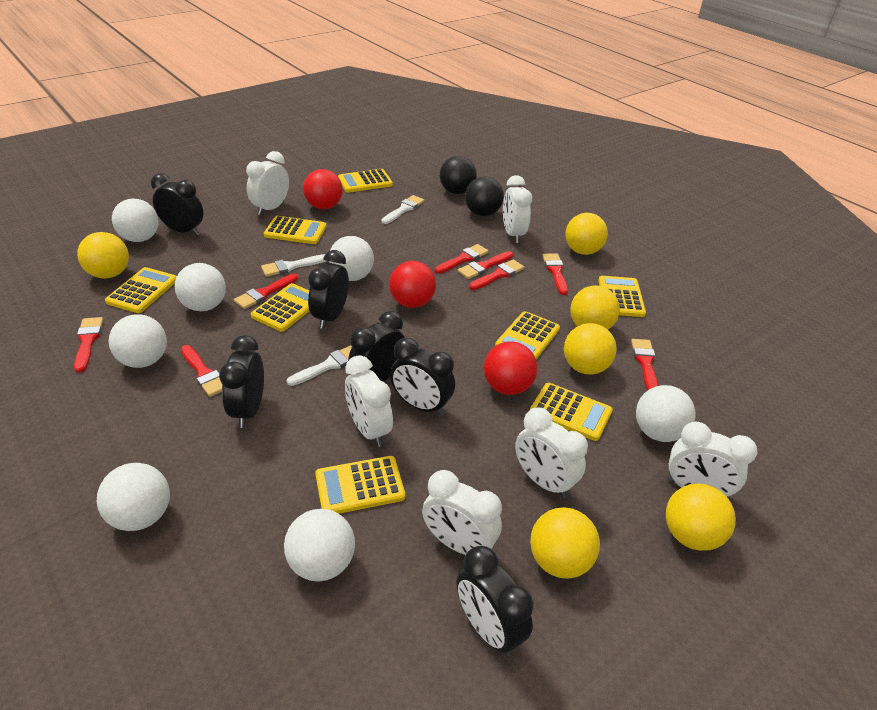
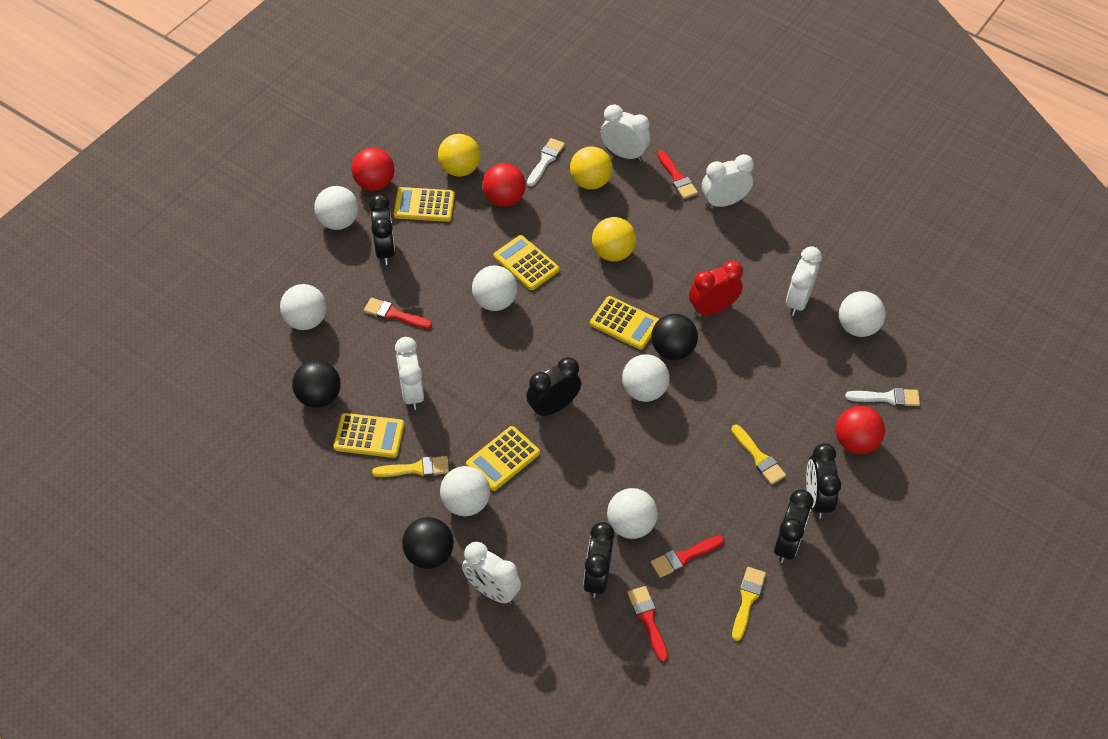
black ball: [440,156,477,194] [465,176,504,216] = 2 -> [292,360,341,408] [402,517,454,569] [651,314,698,360] = 3
black clock: [151,173,204,236] [219,335,264,428] [308,250,349,329] [348,311,405,382] [390,338,455,416] [456,546,533,656] = 6 -> [369,194,395,265] [526,357,581,418] [583,522,614,598] [774,490,813,563] [806,443,841,519] = 5
red brush: [74,317,103,373] [181,345,222,397] [234,274,298,309] [434,244,489,274] [458,251,513,279] [469,259,524,290] [542,254,568,295] [631,339,658,391] = 8 -> [364,298,432,329] [627,586,668,662] [651,535,724,578] [657,151,698,199] = 4
red clock: none = 0 -> [689,260,743,317] = 1
white brush: [261,254,326,277] [287,345,352,386] [382,195,424,224] = 3 -> [527,138,565,187] [845,388,920,406] = 2
white clock: [246,151,289,215] [345,355,393,447] [422,470,502,555] [503,175,532,243] [515,407,588,498] [668,422,757,496] = 6 -> [395,337,424,410] [462,542,521,604] [601,105,650,161] [702,154,754,208] [786,246,822,316] = 5
yellow ball: [77,232,129,279] [530,507,600,579] [564,323,617,375] [565,213,608,255] [571,286,620,330] [666,483,736,551] = 6 -> [438,134,481,177] [570,146,613,190] [592,217,636,261] = 3
yellow brush: none = 0 -> [372,456,449,477] [731,425,786,485] [732,567,766,641] = 3
yellow calculator: [105,267,177,313] [251,283,309,332] [264,216,326,244] [315,456,405,514] [338,169,393,193] [495,311,560,359] [530,383,613,441] [598,276,646,317] = 8 -> [334,413,404,458] [394,187,455,222] [466,426,540,491] [493,235,559,290] [590,296,659,350] = 5

